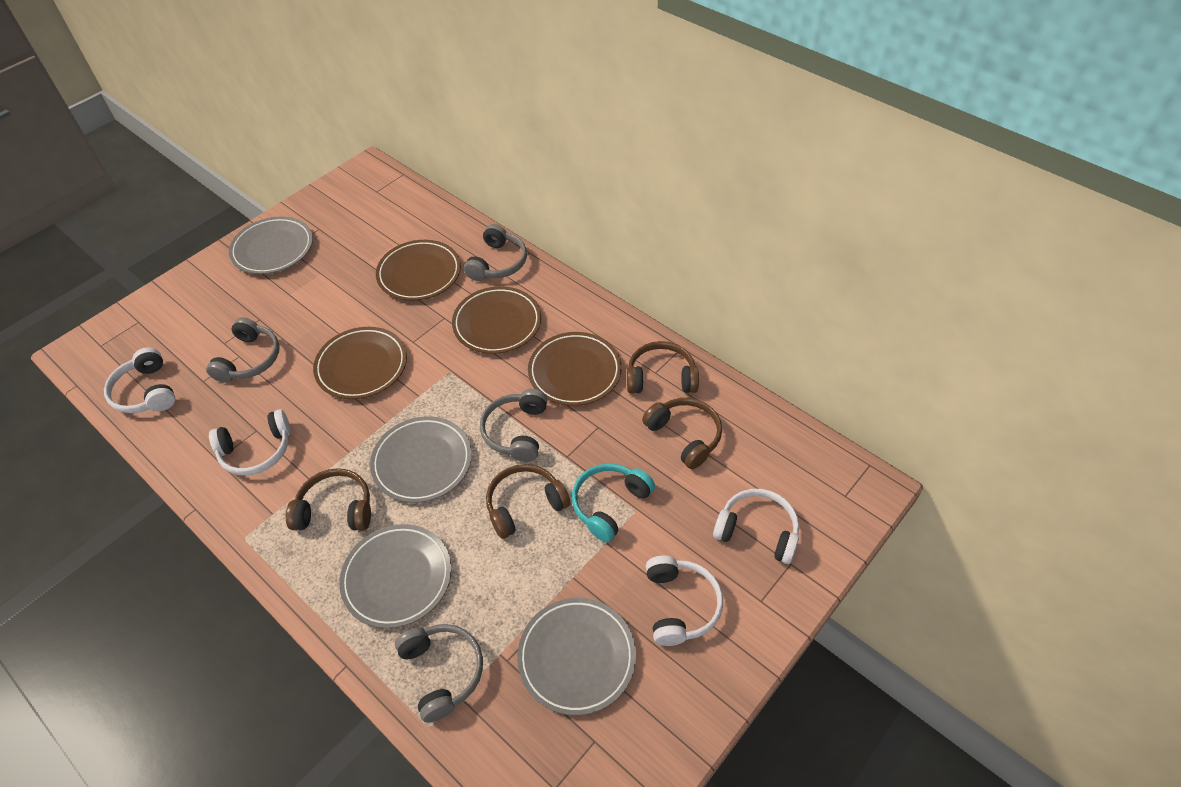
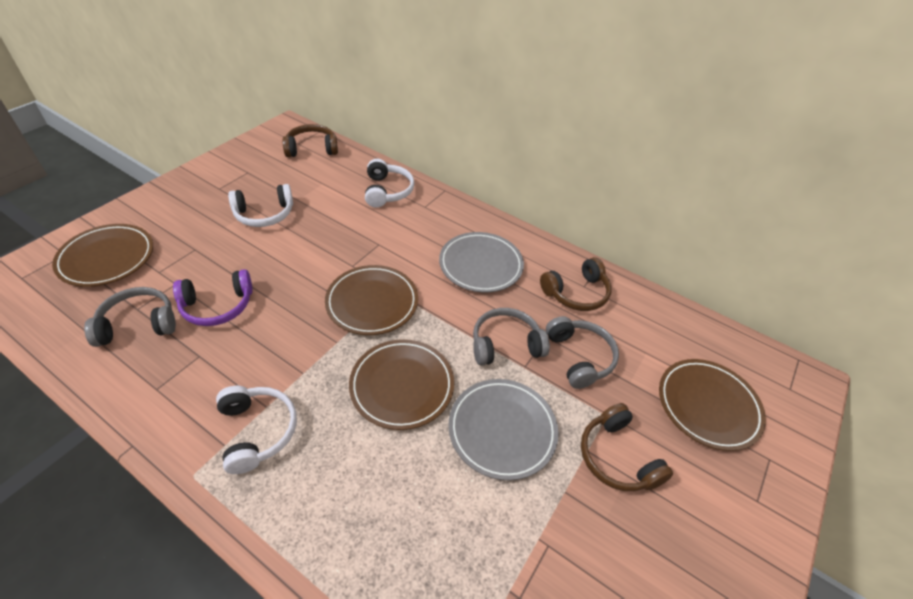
brown headphones: [286,468,371,531] [486,464,571,539] [627,341,699,393] [642,398,722,469] = 4 -> [282,124,338,157] [540,257,612,311] [581,403,673,491] = 3
grey headphones: [206,317,280,383] [395,624,483,723] [464,224,527,281] [480,389,548,462] = 4 -> [84,287,176,347] [473,308,550,366] [546,316,619,389] = 3
grey plate: [229,216,313,274] [339,524,452,628] [370,416,472,503] [517,598,636,715] = 4 -> [439,232,524,292] [448,379,559,480] = 2
purple headphones: none = 0 -> [173,269,253,326] = 1
turquoise headphones: [572,464,655,542] = 1 -> none = 0
white headphones: [104,347,175,413] [209,409,291,475] [646,556,723,646] [713,489,799,564] = 4 -> [216,386,297,474] [228,184,293,227] [365,159,414,208] = 3

